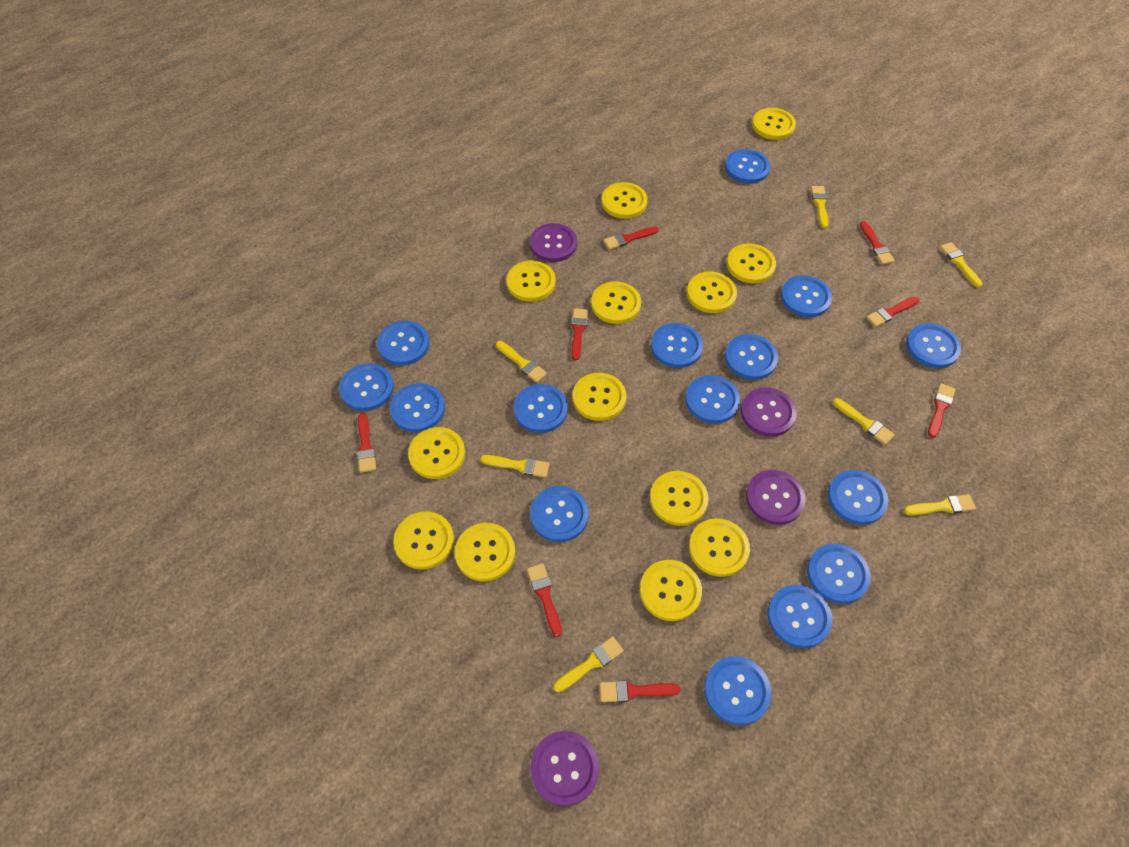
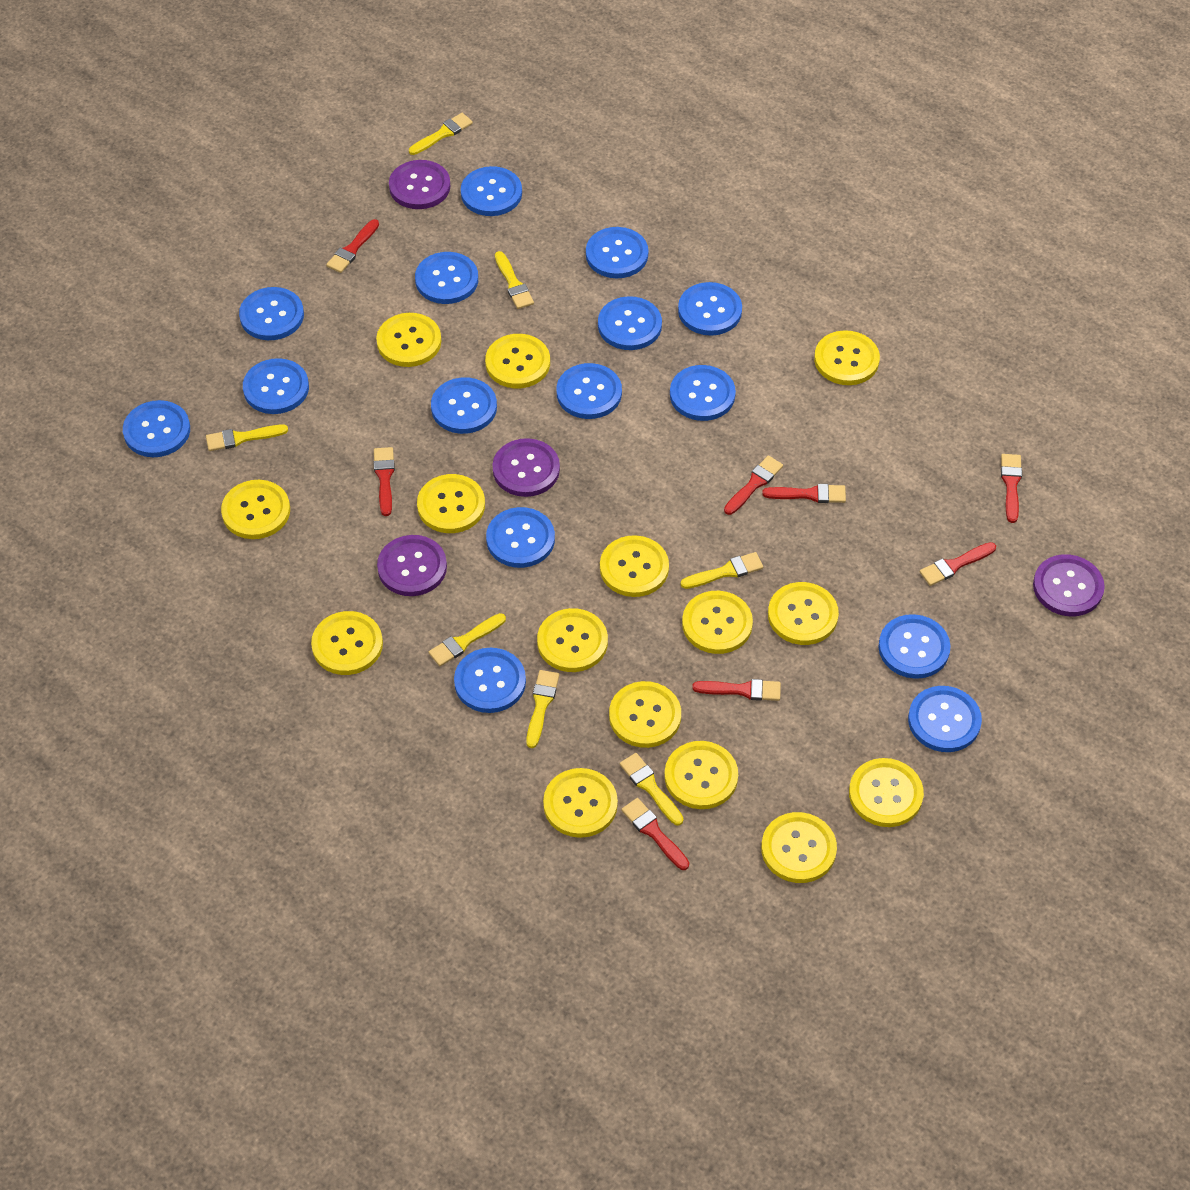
yellow button: [393,512,454,569] [408,427,465,479] [455,523,515,582] [506,261,556,302] [573,373,626,421] [591,282,641,324] [602,182,647,219] [640,560,702,621] [650,471,709,526] [687,272,737,313] [689,518,750,577] [727,243,776,283] [752,108,796,140] = 13 -> [221,480,290,539] [311,611,383,675] [376,313,441,367] [417,474,485,533] [485,334,550,388] [537,608,608,672] [543,768,618,838] [600,535,669,597] [609,681,681,748] [664,741,738,809] [682,591,753,654] [761,812,837,883] [768,582,839,645] [814,330,880,385] [849,758,924,827] = 15

